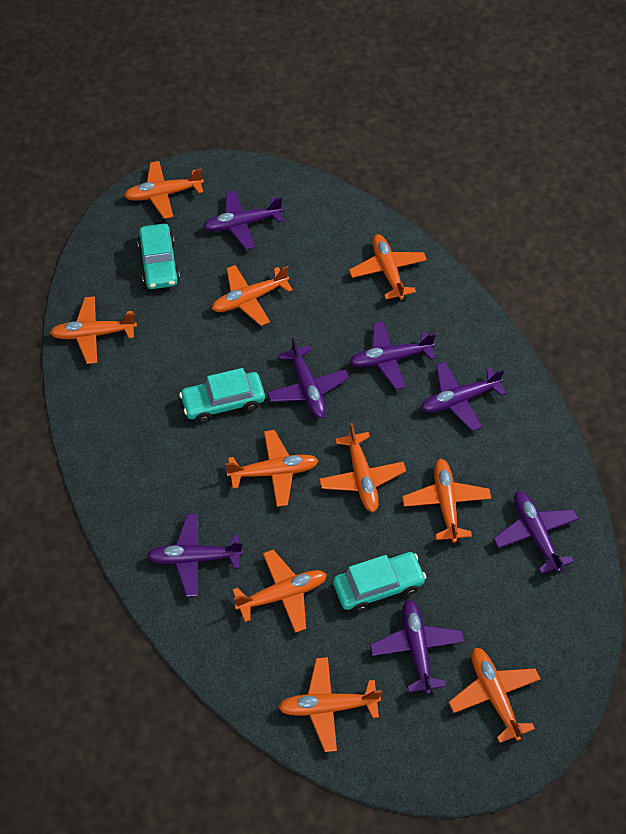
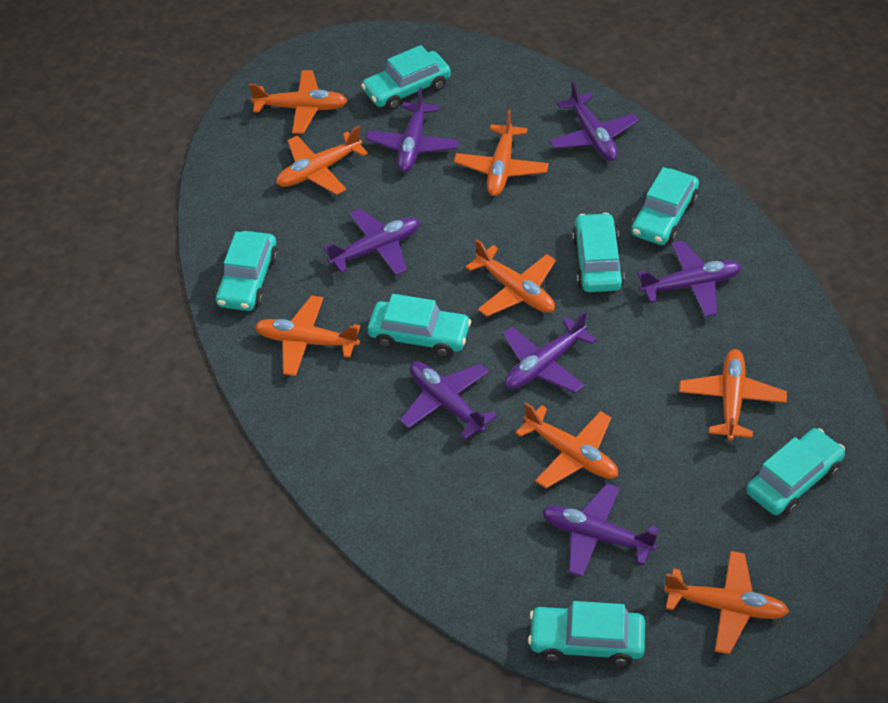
orange plane: [50,296,137,364] [124,161,204,219] [212,265,293,326] [226,430,319,507] [233,550,327,633] [278,657,382,752] [319,423,406,512] [349,234,427,300] [402,459,491,543] [449,648,541,743] = 10 -> [249,70,348,134] [255,295,360,376] [276,126,368,195] [454,110,549,196] [466,239,556,316] [515,402,618,488] [664,551,789,654] [679,349,787,441] = 8
turquoise car: [137,223,180,289] [179,368,265,423] [333,552,426,613] = 3 -> [215,231,278,311] [361,45,451,110] [368,294,471,357] [528,601,645,666] [572,213,625,292] [631,167,699,245] [746,428,845,516] = 7

